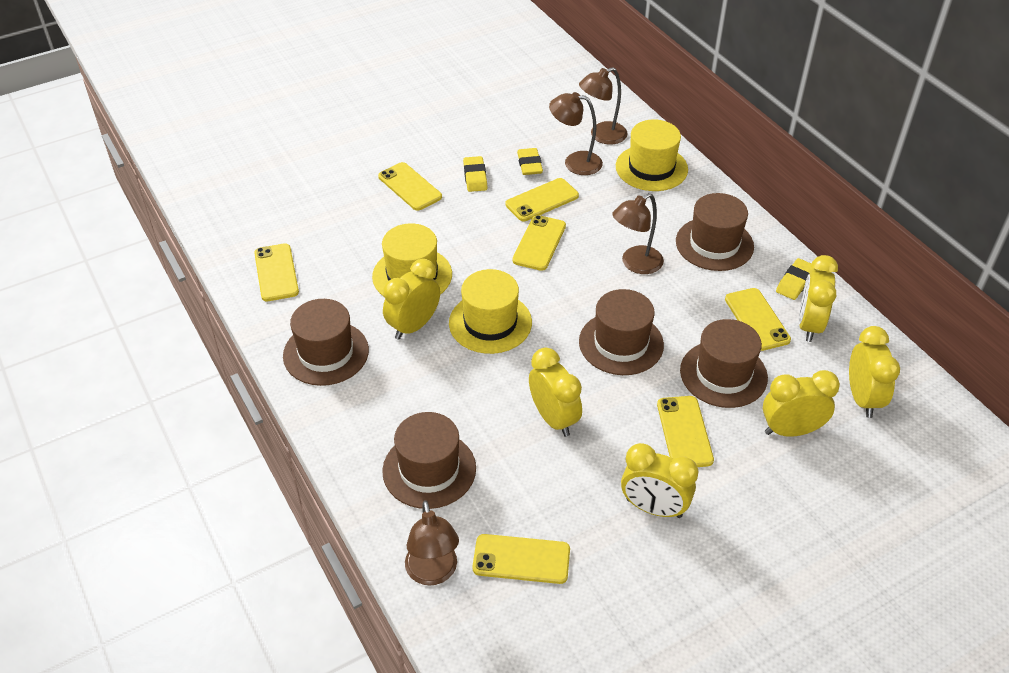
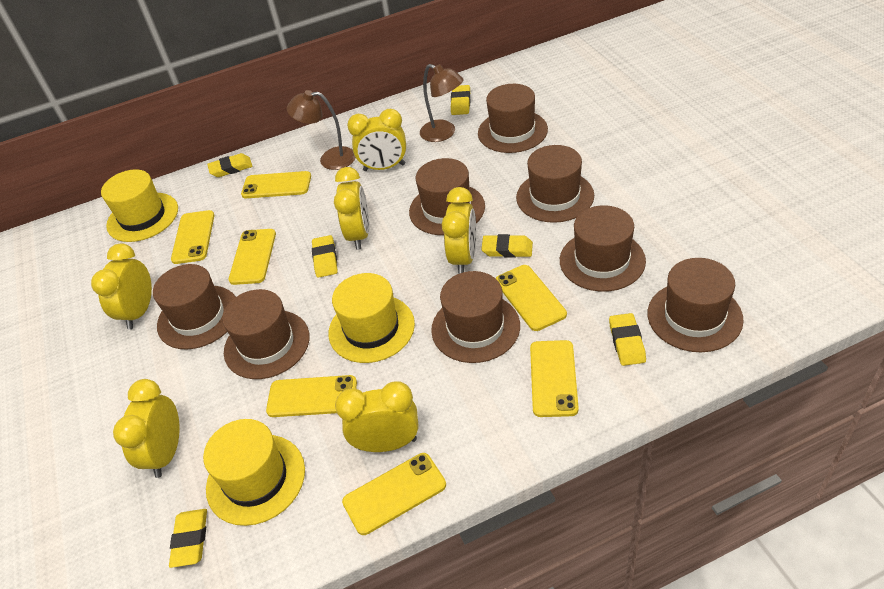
brown hat: [283,299,369,386] [382,412,476,509] [579,289,664,375] [676,193,754,271] [680,319,768,408] = 5 -> [153,264,236,349] [222,289,310,379] [409,158,485,235] [431,271,520,363] [478,84,548,153] [516,145,594,223] [560,205,646,292] [648,258,744,352] = 8
brown lamp: [405,500,459,586] [549,92,603,175] [579,67,628,145] [612,193,664,274] = 4 -> [287,90,356,170] [420,64,464,142] = 2
yellow eraser: [463,156,487,192] [517,148,543,175] [776,258,815,300] = 3 -> [169,509,207,568] [207,153,252,177] [312,235,338,278] [451,85,470,115] [481,234,533,258] [609,313,646,366] = 6

